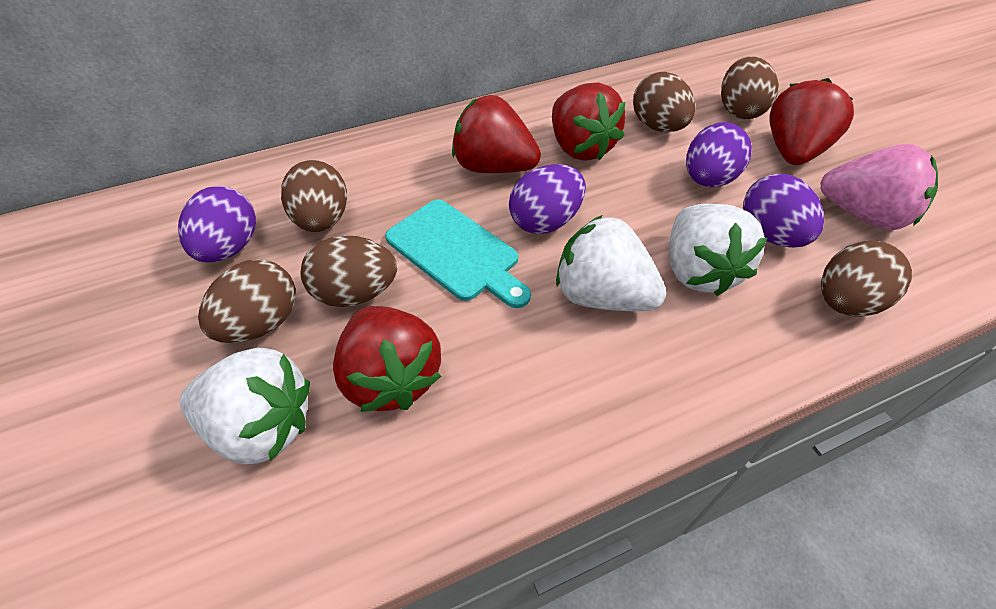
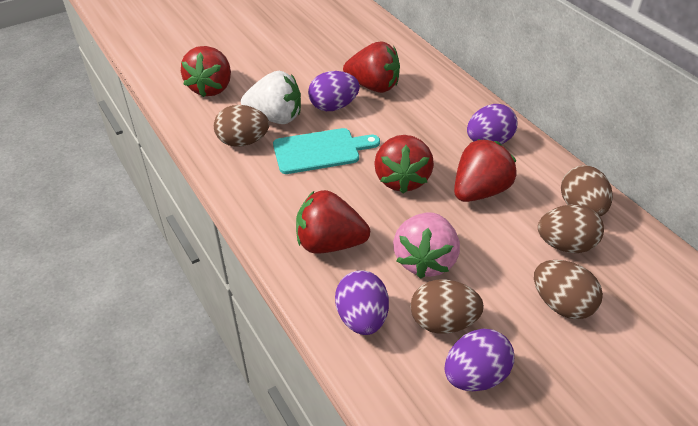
brown egg: [198,259,296,343] [281,160,347,232] [301,235,397,307] [633,72,695,132] [721,56,779,119] [821,240,912,317] = 6 -> [214,105,269,147] [411,279,484,334] [534,260,603,319] [538,205,604,253] [561,165,613,216] = 5
red strawberry: [333,306,441,412] [452,95,541,173] [552,83,626,161] [769,78,854,165] = 4 -> [181,46,231,97] [296,190,370,254] [343,41,400,93] [374,135,434,194] [454,139,517,202] = 5
white strawberry: [180,348,310,464] [556,215,666,311] [669,204,767,296] = 3 -> [241,71,301,124] = 1

